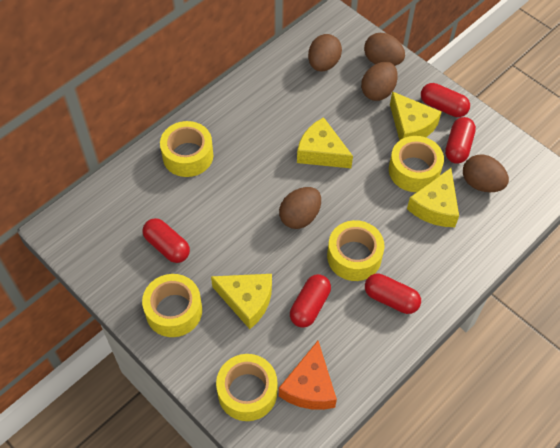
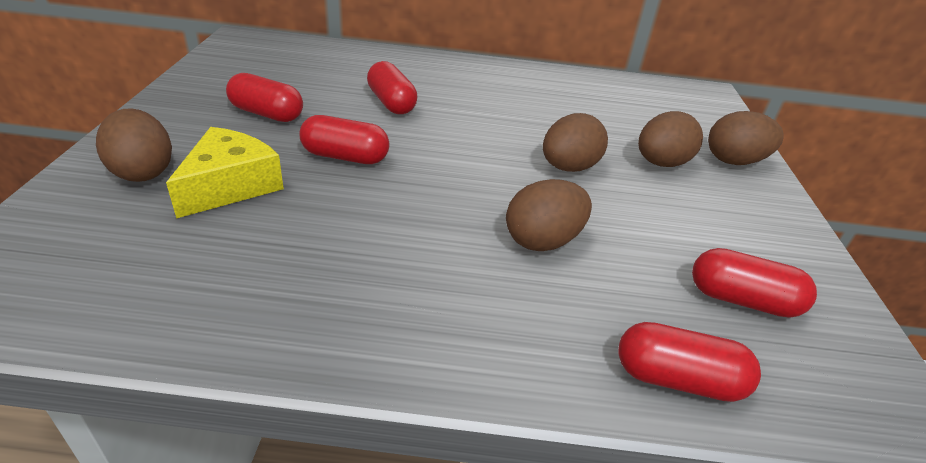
orange cheese: [279,341,337,410] = 1 -> none = 0
yellow cheese: [211,274,272,329] [297,117,353,168] [390,92,441,140] [407,168,459,227] = 4 -> [166,127,284,218] = 1
yellow tape: [142,274,202,337] [160,121,214,177] [216,354,277,421] [327,220,384,281] [389,136,444,192] = 5 -> none = 0

